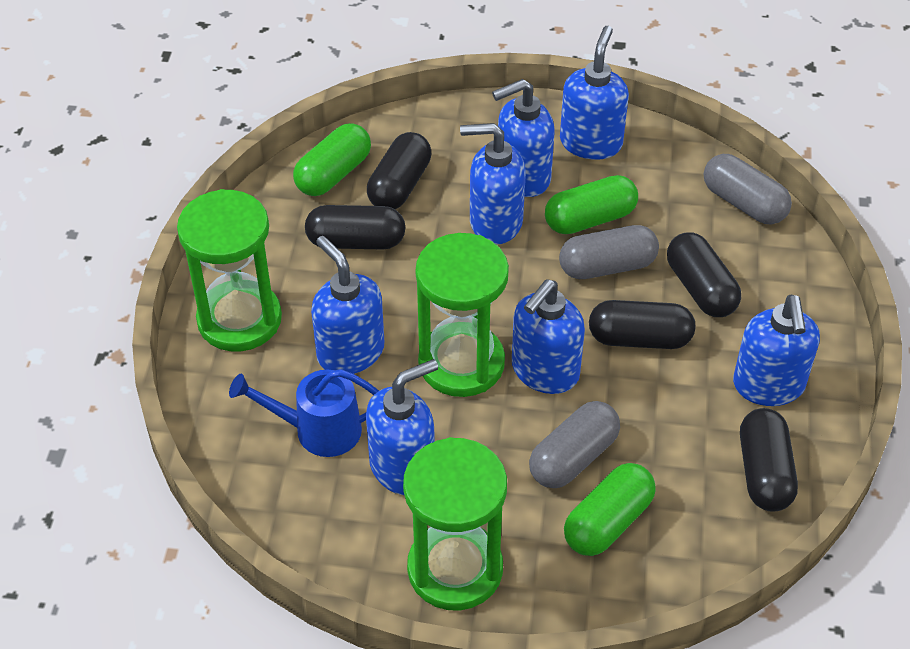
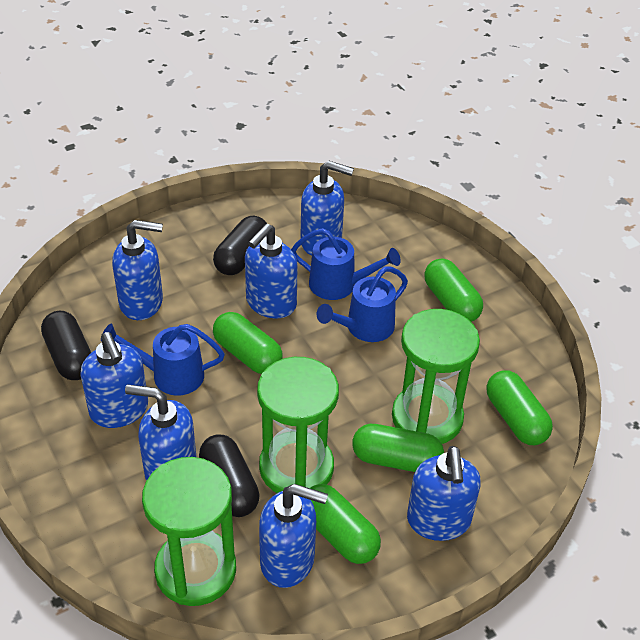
black capsule: [305,205,405,250] [367,132,431,209] [589,300,696,349] [667,232,741,317] [740,408,798,512] = 5 -> [41,311,91,380] [199,435,260,517] [213,216,267,275] = 3
blue watering can: [229,369,379,457] = 1 -> [101,323,225,396] [291,228,401,300] [317,267,408,342] = 3
green capsule: [293,123,371,196] [545,175,638,234] [564,463,656,556] = 3 -> [213,312,283,374] [310,484,381,564] [352,424,444,472] [424,258,483,322] [487,371,553,445] = 5
grey capsule: [529,401,620,488] [559,225,659,279] [704,154,792,225] = 3 -> none = 0

